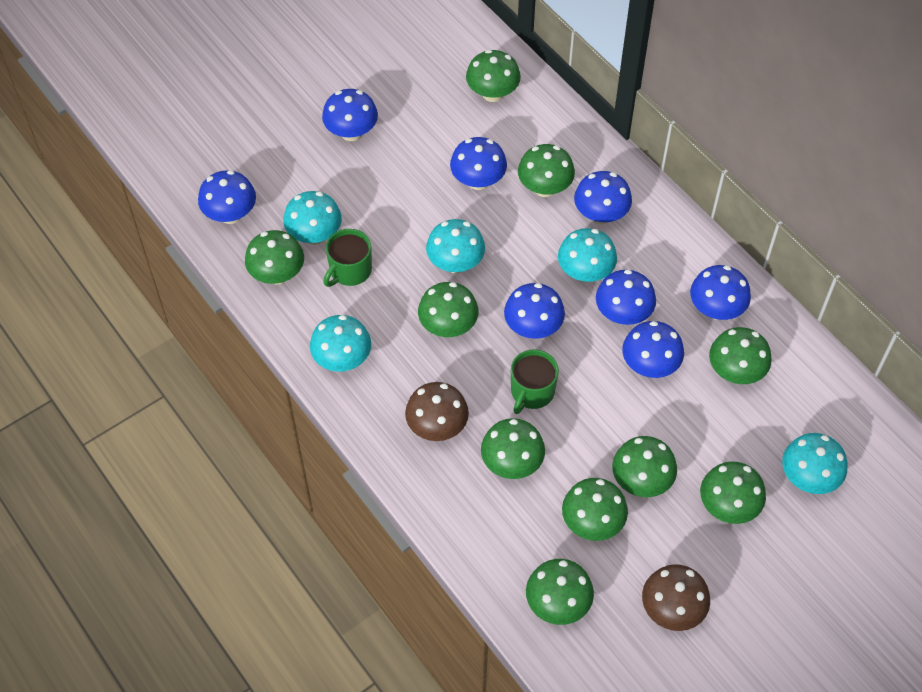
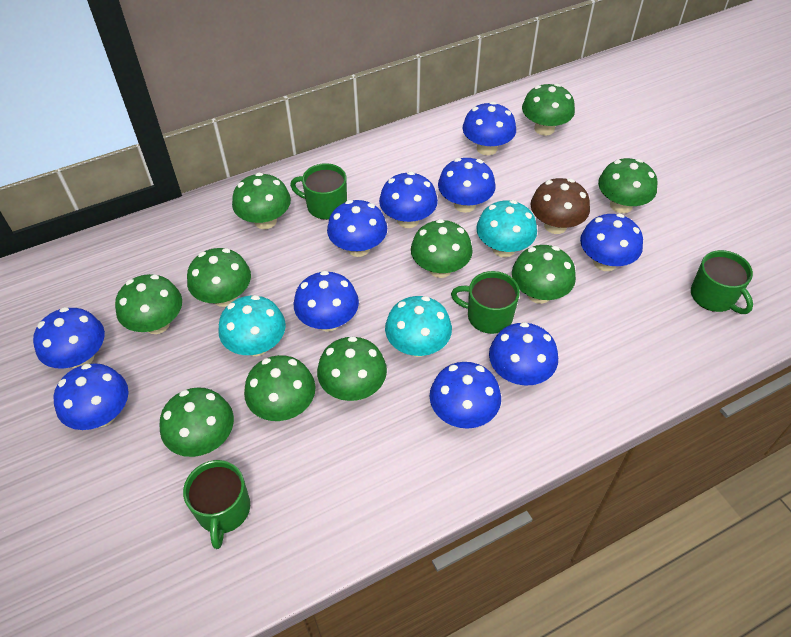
blue mushroom: [198,170,256,224] [322,89,378,141] [450,137,507,190] [504,283,565,339] [574,171,632,224] [596,270,656,325] [622,321,684,378] [690,265,751,320] = 8 -> [33,307,105,368] [53,363,128,430] [294,271,359,332] [327,200,387,257] [379,171,438,228] [430,362,501,429] [438,158,495,213] [462,102,516,155] [489,322,558,386] [580,213,643,271] = 10
brown mushroom: [405,382,469,441] [642,564,710,631] = 2 -> [531,178,590,234] = 1
green mug: [323,229,372,287] [511,349,559,414] = 2 -> [183,460,250,549] [290,163,347,220] [451,271,520,334] [691,250,753,314] = 4
turquoise mushroom: [283,191,342,245] [310,315,371,371] [426,219,485,273] [558,228,617,282] [782,433,848,494] = 5 -> [218,295,286,356] [385,296,452,357] [476,200,537,257] = 3

